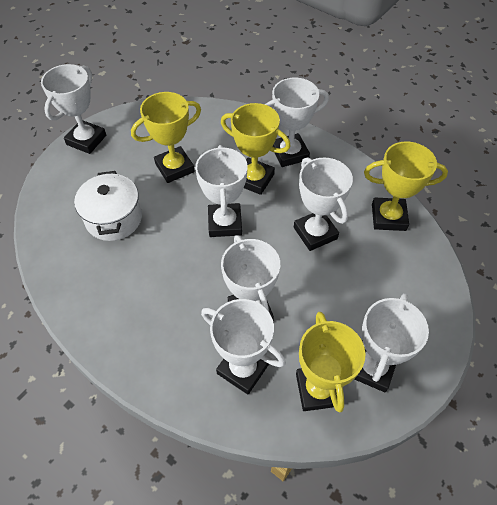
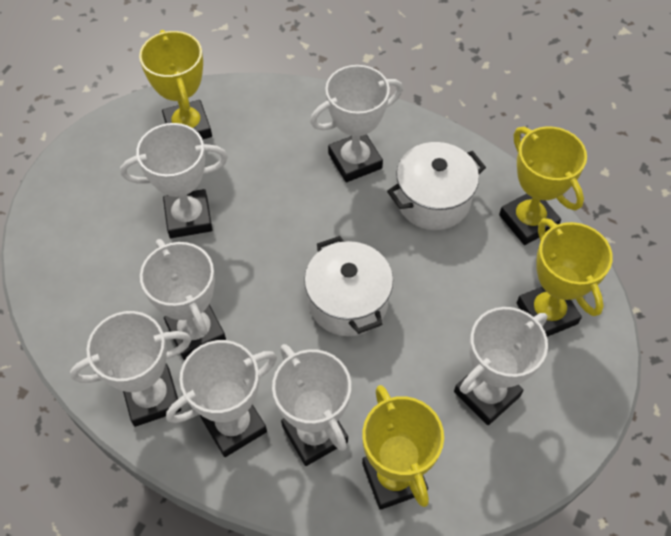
white pot: [74,171,142,241] = 1 -> [304,236,393,336] [387,142,486,230] = 2

